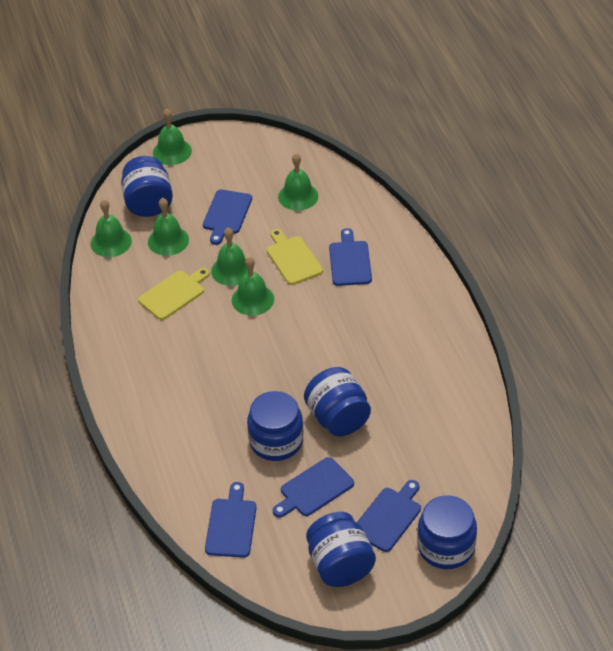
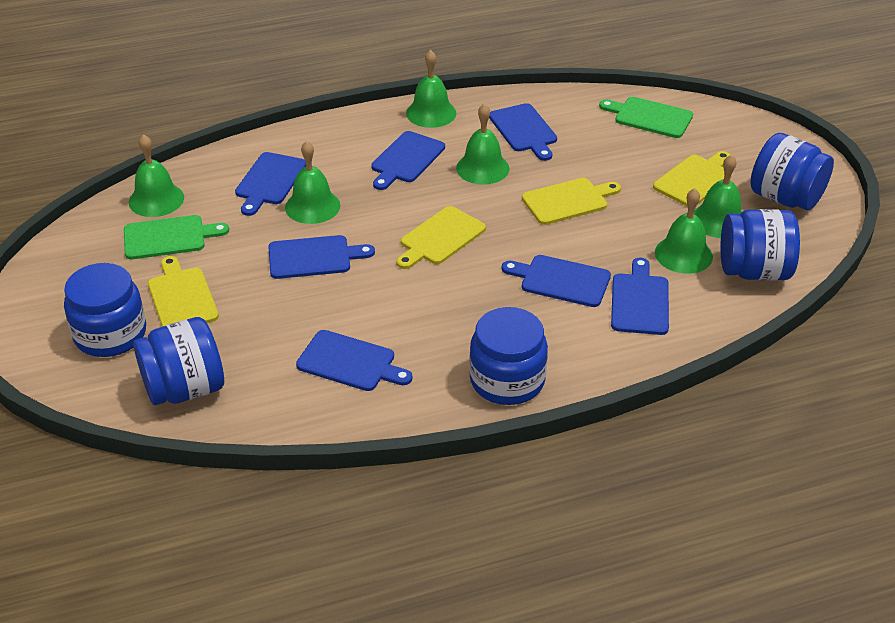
blue cutting board: [203,190,252,245] [205,482,257,558] [273,457,354,518] [329,228,372,286] [357,480,421,552] = 5 -> [235,152,306,216] [268,235,375,279] [296,330,412,391] [371,131,445,190] [489,103,557,161] [502,255,611,307] [611,258,669,335] = 7
green cutting board: none = 0 -> [124,215,229,259] [599,97,693,138] = 2
yellow cutting board: [138,268,210,320] [267,229,323,285] = 2 -> [148,256,219,327] [396,206,486,269] [522,178,621,225] [653,151,732,207] = 4

